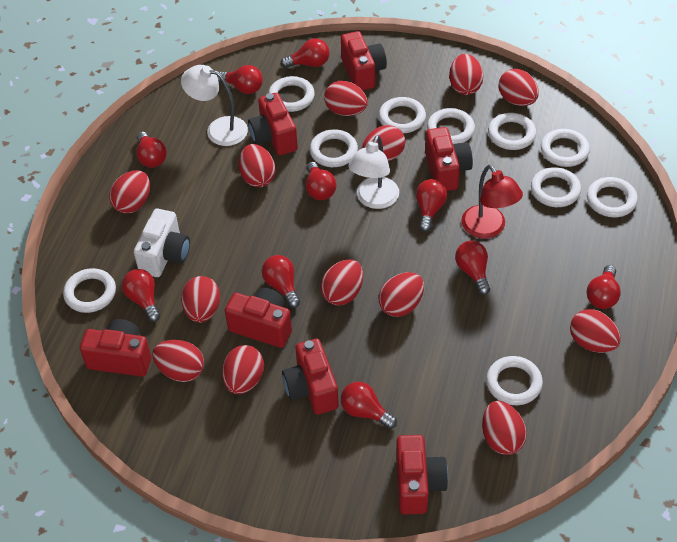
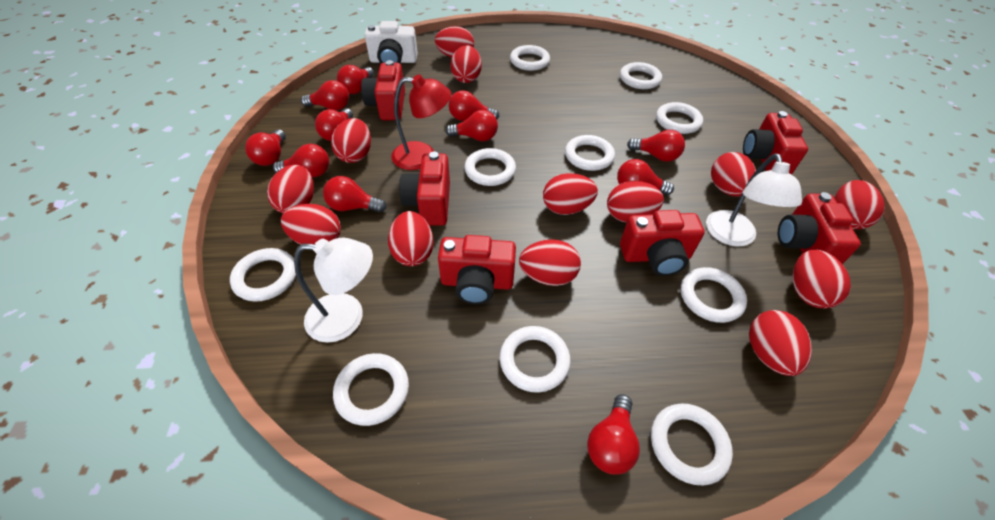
red camera: [80,319,151,377] [225,288,292,348] [248,93,298,156] [282,339,339,414] [341,31,387,91] [396,435,448,515] [425,127,473,191] = 7 -> [361,60,405,120] [399,152,450,225] [438,235,516,304] [620,210,705,276] [743,111,808,175] [778,192,861,264] = 6
red light bulb: [122,269,160,322] [136,132,167,168] [217,65,263,94] [262,255,300,308] [281,39,329,68] [306,162,336,200] [341,382,397,429] [416,179,447,232] [455,241,490,295] [586,265,621,309] = 10 -> [245,129,286,166] [273,144,329,177] [301,80,349,111] [315,108,353,141] [323,176,386,213] [337,65,374,94] [445,110,498,141] [448,90,499,121] [587,394,640,475] [617,159,674,195] [627,130,685,162] = 11

